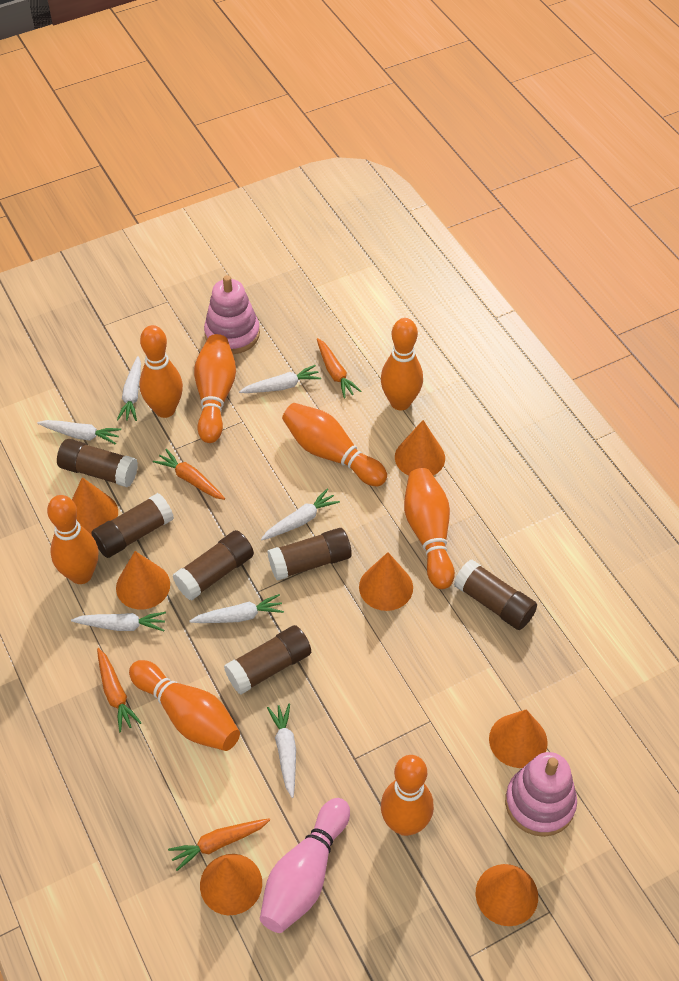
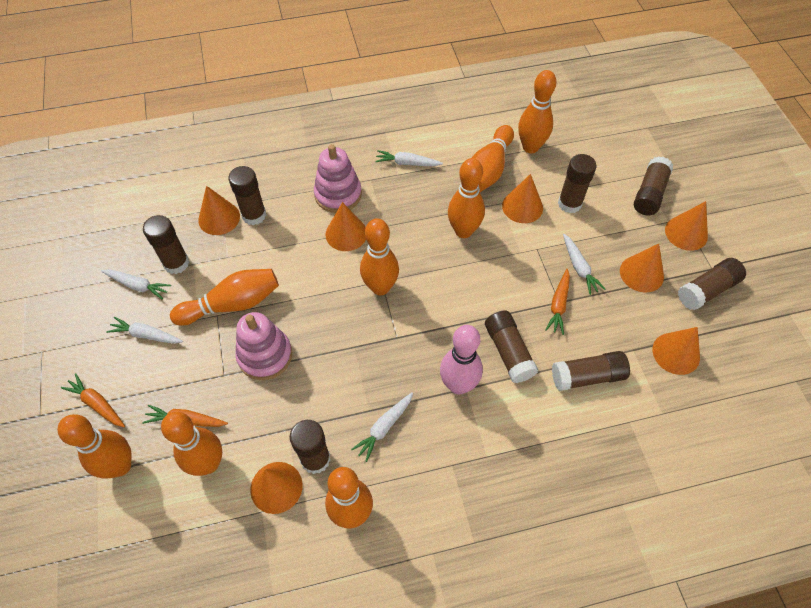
brown glue stick: [57,439,138,488] [91,493,174,558] [173,530,254,600] [224,625,311,695] [268,528,352,581] [454,560,537,630] = 6 -> [143,215,189,274] [228,166,266,225] [290,420,331,474] [485,311,538,383] [552,351,630,391] [558,154,597,213] [634,156,673,215] [678,258,746,310] = 8
orange carrot: [97,648,142,732] [153,449,225,500] [168,818,270,871] [317,338,362,399] = 4 -> [61,373,125,427] [142,405,228,427] [545,269,570,335] = 3
white carrot: [37,420,121,445] [71,612,166,631] [117,356,141,421] [189,594,284,623] [239,365,321,393] [261,488,340,540] [267,704,296,798] = 7 -> [101,269,171,300] [106,317,183,344] [351,392,413,462] [375,150,443,166] [563,234,605,295] = 5

